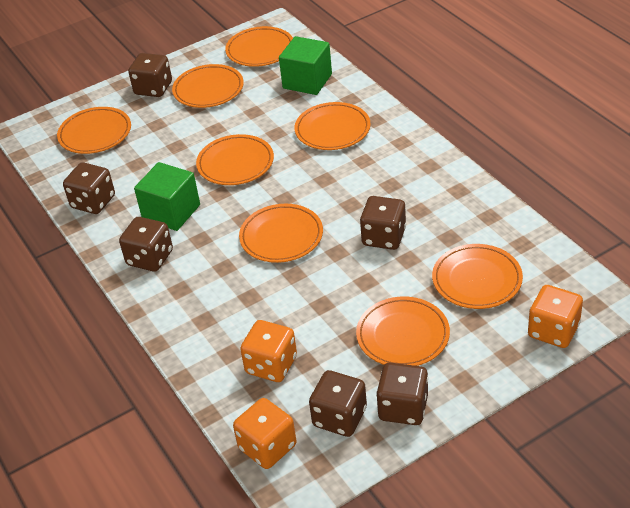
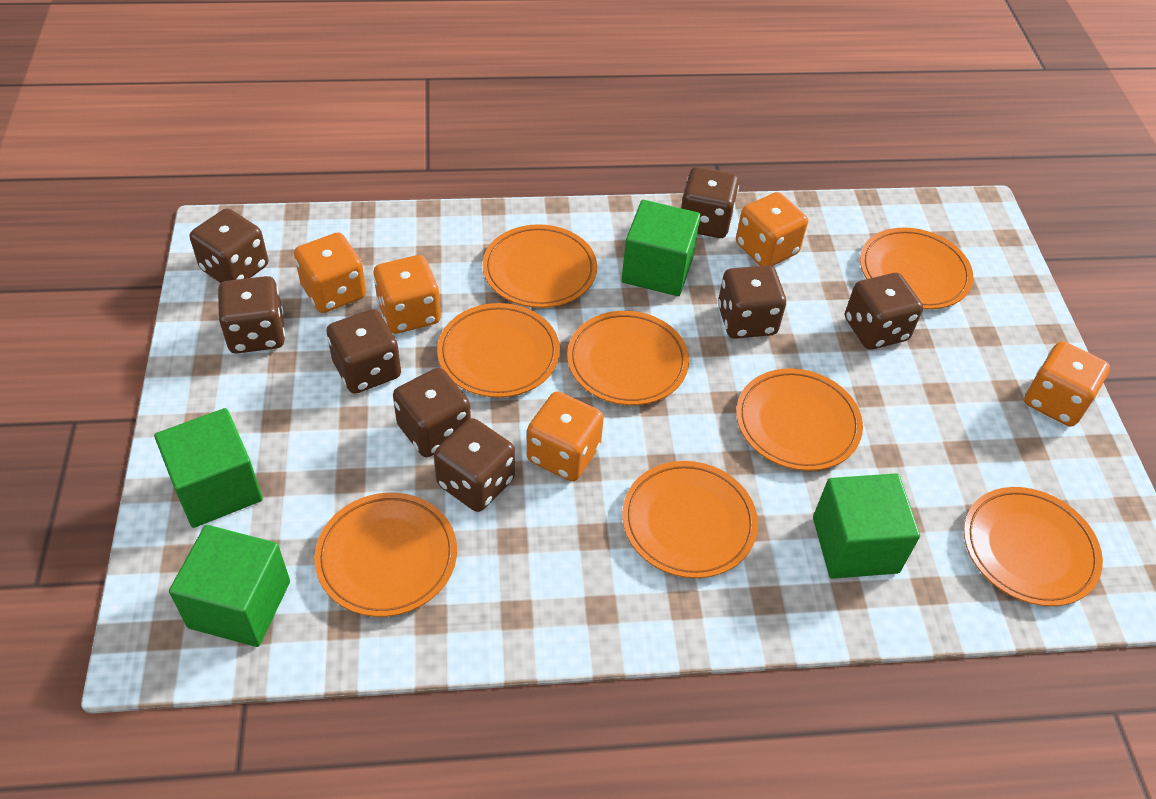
brown dice: [63,162,115,214] [119,217,173,272] [128,53,172,97] [309,370,367,437] [360,196,406,250] [376,363,428,425] = 6 -> [190,208,268,283] [218,276,285,353] [326,309,401,394] [393,368,471,457] [434,418,515,512] [681,167,739,238] [718,265,786,339] [845,273,923,350] = 8
green cube: [134,162,200,231] [279,36,332,95] = 2 -> [154,408,263,528] [169,525,290,647] [621,200,701,296] [813,473,920,579] = 4
orange dice: [233,398,296,469] [240,320,297,382] [528,285,583,348] = 3 -> [294,233,366,313] [373,255,441,334] [527,391,604,481] [736,192,808,266] [1024,341,1110,427] = 5

